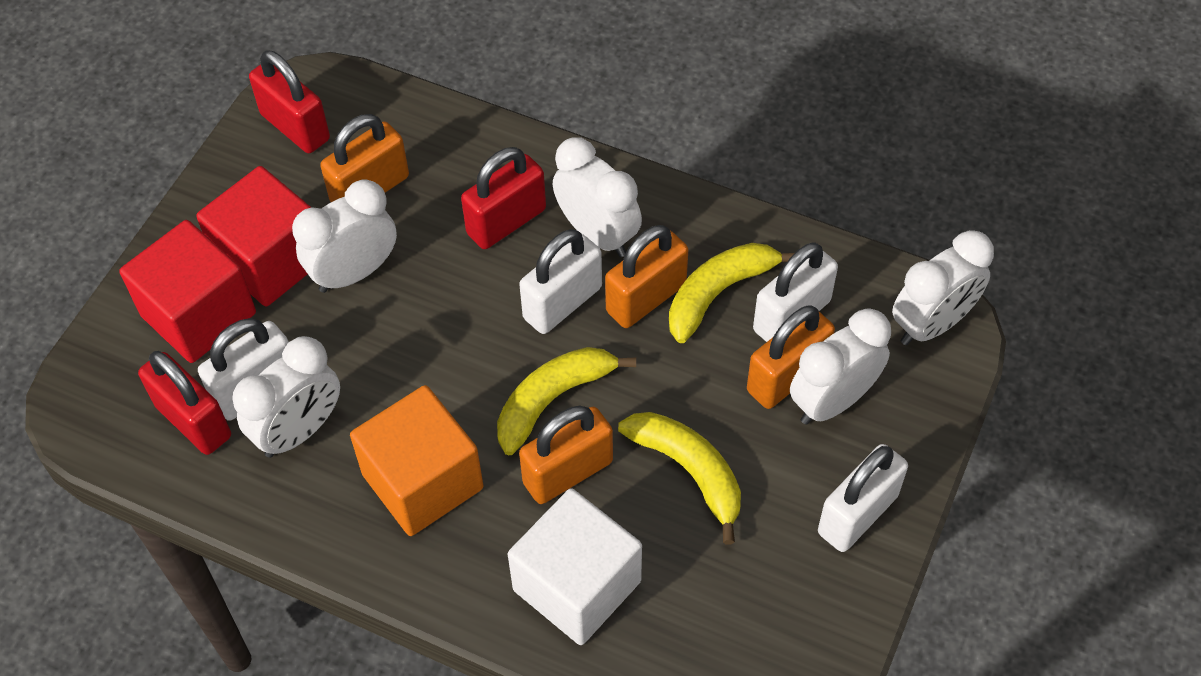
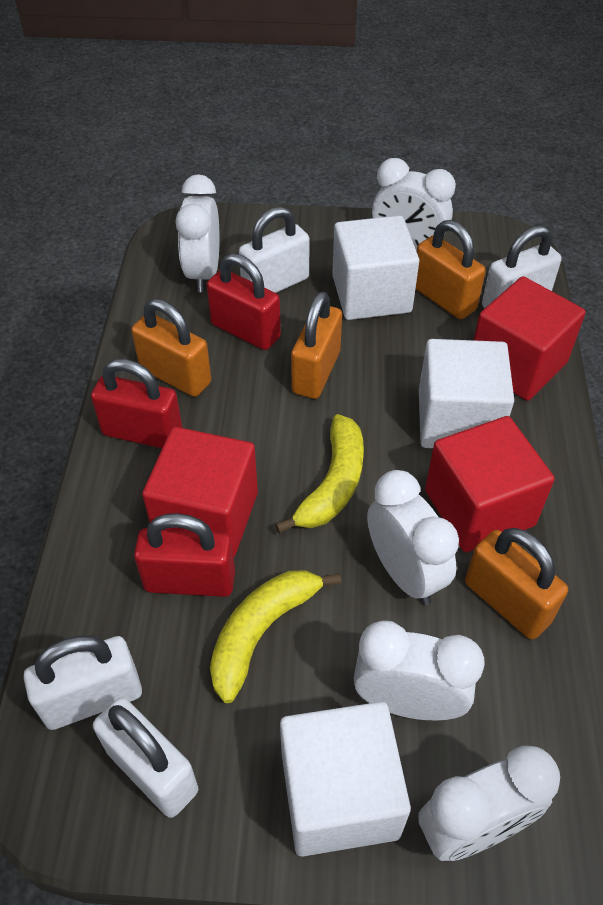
orange cube: [350,385,483,536] = 1 -> none = 0
red cube: [119,220,256,363] [196,166,311,306] = 2 -> [142,427,258,558] [425,416,555,552] [474,276,586,401] = 3
white cube: [508,488,642,645] = 1 -> [280,702,411,857] [332,215,419,320] [419,339,514,448] = 3
yellow banana: [497,347,636,455] [618,412,741,545] [669,243,794,343] = 3 -> [210,570,341,703] [275,414,364,533] = 2

